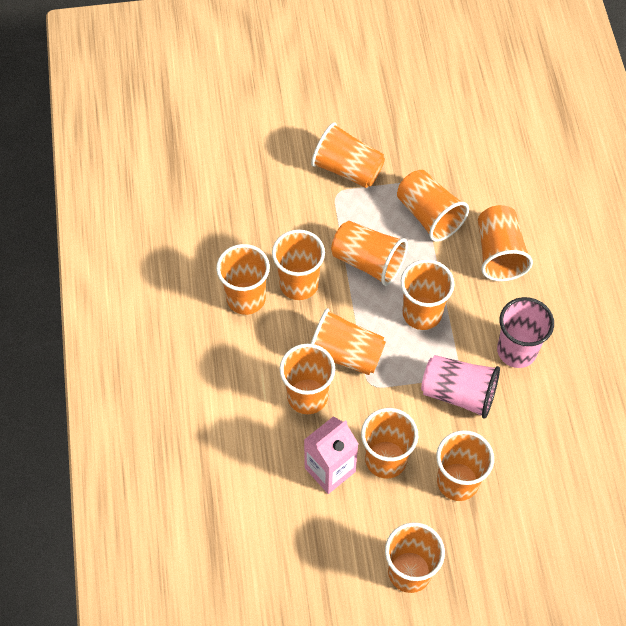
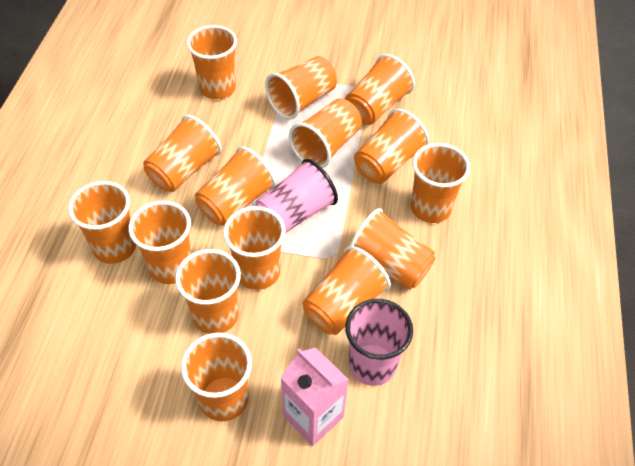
orange cup: [216,244,270,315] [272,230,325,300] [280,344,335,414] [311,122,385,188] [311,308,386,375] [331,221,408,286] [361,408,418,478] [385,522,445,593] [397,170,469,242] [401,259,455,330] [436,430,494,501] [478,205,533,281] = 12 -> [68,181,136,264] [129,201,192,284] [143,115,222,192] [175,249,241,334] [181,333,252,421] [187,25,237,99] [195,146,276,226] [223,206,286,290] [265,56,337,119] [289,98,362,168] [302,246,391,335] [345,54,415,125] [349,208,436,289] [354,109,429,184] [411,143,470,223] = 15

